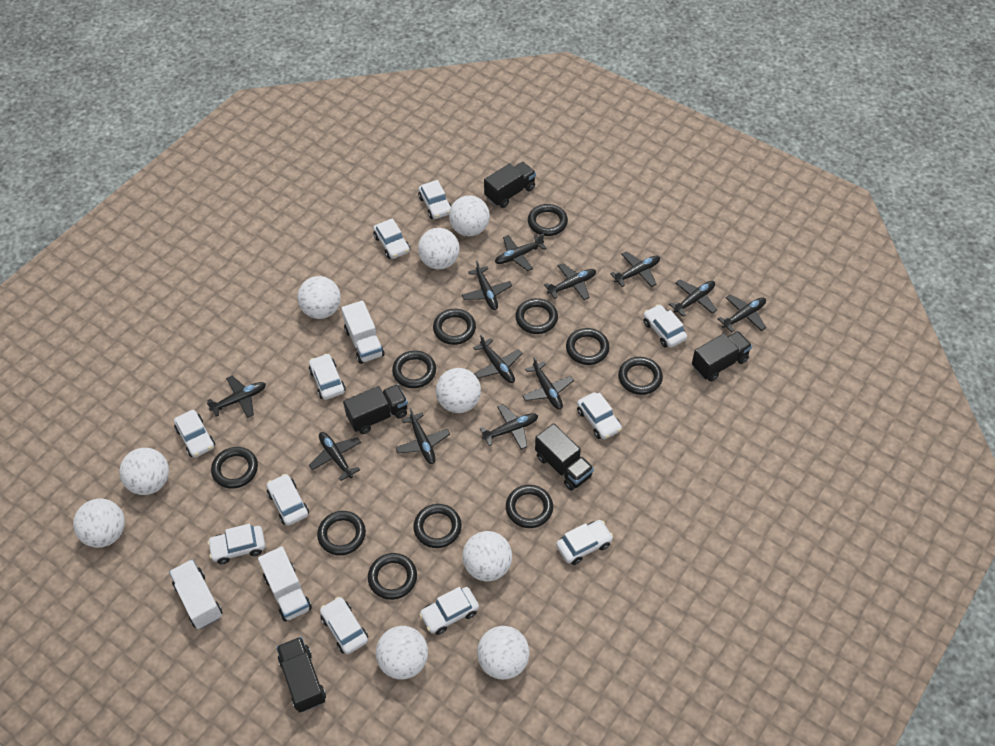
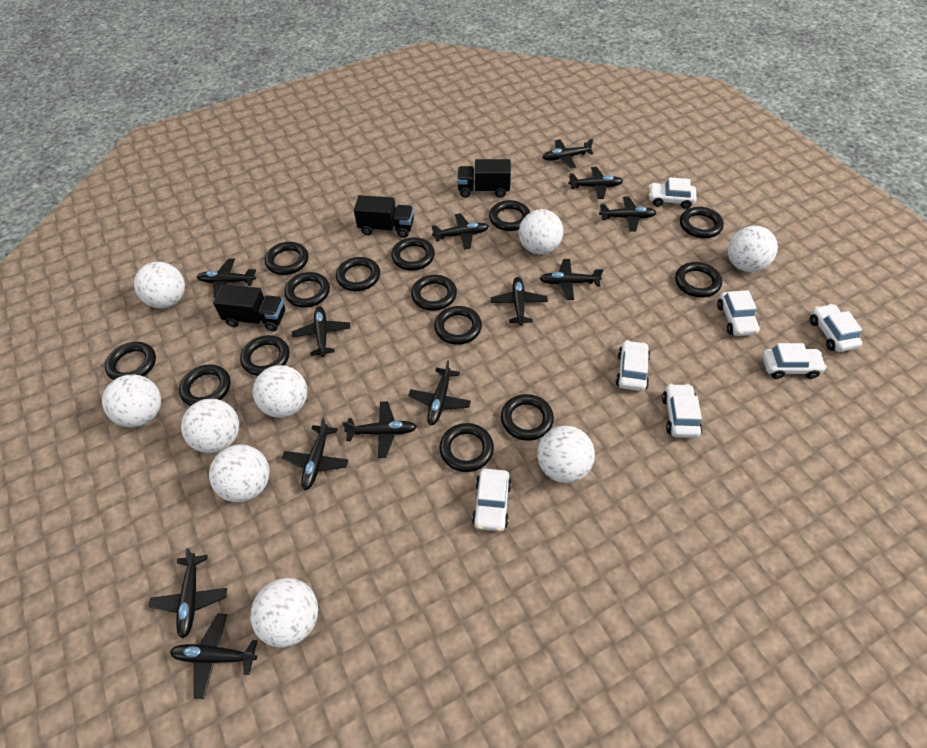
black plane: [207,376,266,418] [309,432,361,481] [395,408,450,464] [462,261,512,310] [473,335,522,383] [480,404,538,450] [495,234,547,271] [522,357,574,410] [544,263,596,300] [610,251,660,287] [669,279,717,317] [718,294,766,332] = 12 -> [149,548,227,639] [170,614,257,699] [197,258,256,298] [282,417,348,490] [292,307,350,357] [342,401,417,458] [408,360,471,426] [432,213,489,249] [491,277,548,325] [539,259,603,300] [542,139,593,168] [568,167,623,199] [599,197,657,232] = 13
black ring: [211,447,258,489] [317,511,366,555] [368,553,417,600] [392,351,436,388] [413,504,462,548] [433,309,476,345] [506,485,553,528] [515,298,558,334] [528,204,568,236] [566,328,610,365] [618,357,663,395] = 11 -> [105,342,156,380] [179,364,231,406] [240,335,289,376] [265,242,308,275] [284,272,330,308] [336,257,380,291] [391,237,435,271] [411,275,457,311] [434,306,482,345] [440,423,494,472] [489,200,530,231] [501,394,554,441] [675,262,722,298] [680,207,724,238] = 14
black truck: [276,637,326,713] [343,384,408,434] [484,162,536,208] [535,423,594,490] [692,331,752,382] = 5 -> [213,284,285,331] [354,195,414,238] [457,159,511,198] = 3
white car: [174,410,215,457] [207,524,265,564] [267,474,309,526] [309,353,346,400] [320,597,368,654] [373,218,410,259] [418,180,452,219] [419,587,479,635] [556,520,613,565] [577,392,622,439] [643,304,687,348] = 11 -> [472,469,512,531] [616,340,650,391] [649,177,697,209] [662,383,702,438] [717,290,760,336] [762,343,827,379] [810,304,862,352] = 7
white truck: [169,559,222,629] [258,546,312,622] [341,300,384,364] = 3 -> none = 0

